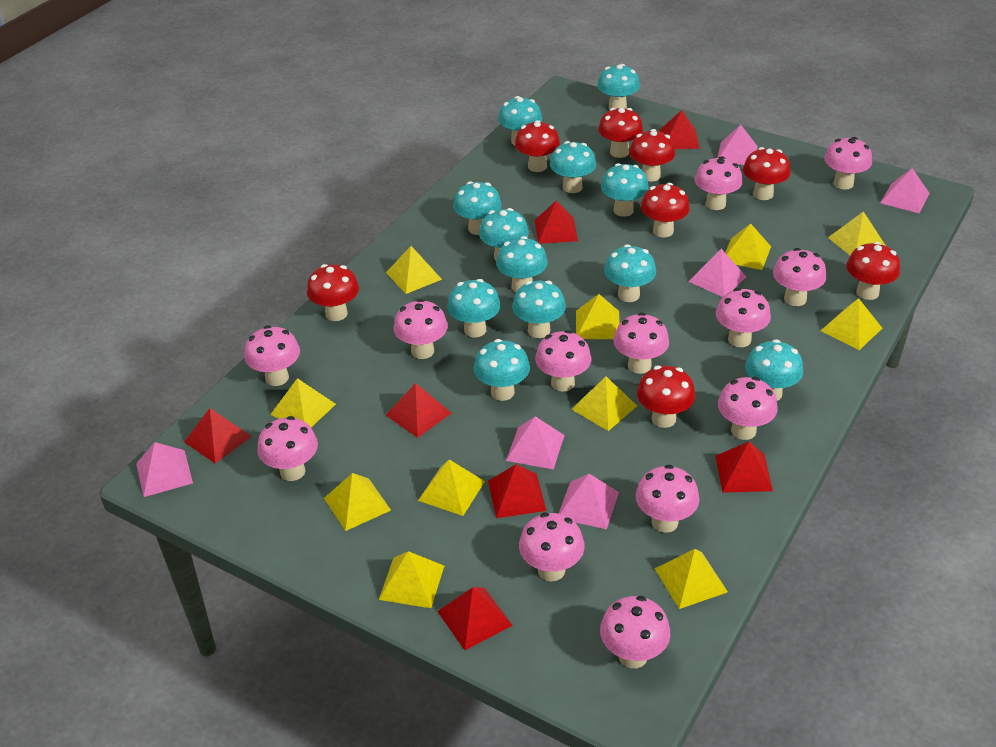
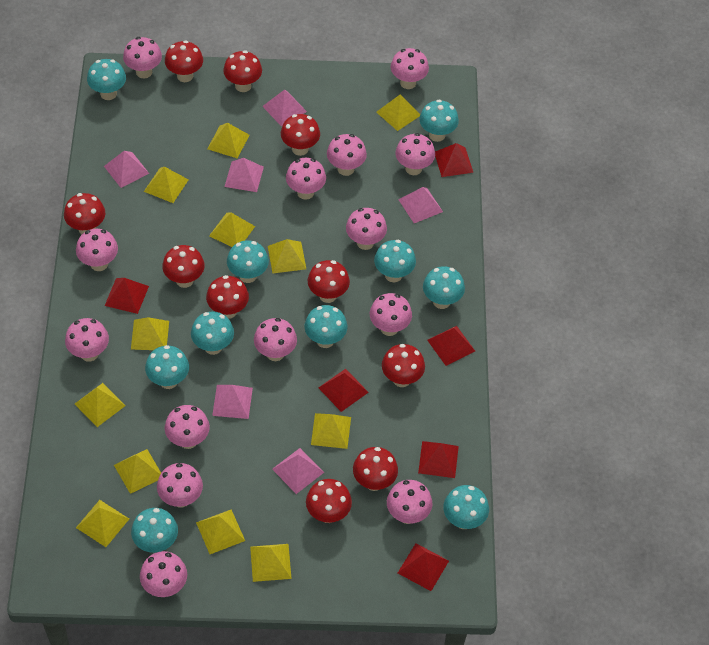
pink mushroom: [244,325,300,386] [257,416,318,481] [393,299,448,359] [519,512,585,581] [535,330,592,391] [600,596,670,668] [613,313,669,374] [636,465,700,533] [695,156,743,210] [716,288,771,347] [718,377,778,440] [773,248,826,306] [824,137,872,190] = 13 -> [65,318,109,361] [76,229,118,271] [123,37,162,79] [140,551,187,597] [157,463,203,507] [165,405,210,449] [254,318,297,361] [286,158,326,200] [327,134,367,176] [346,208,387,250] [370,293,412,336] [387,480,432,524] [391,48,429,89] [395,133,435,175] = 14
red mushroom: [307,264,359,321] [515,120,560,172] [598,108,643,158] [629,129,675,182] [637,366,696,428] [641,183,690,237] [743,147,791,200] [847,242,900,300] = 8 -> [64,193,105,234] [162,245,205,288] [165,40,203,82] [206,275,249,319] [223,50,262,92] [281,114,320,156] [306,479,352,523] [308,260,350,303] [353,447,398,491] [382,344,425,387] = 10
red pyramid: [184,408,252,464] [386,383,451,438] [437,587,513,650] [488,464,547,518] [535,200,578,244] [660,110,700,149] [715,442,773,493] = 7 -> [105,278,149,314] [318,369,369,412] [398,543,449,591] [418,441,459,478] [427,326,475,366] [435,143,473,177] = 6
turquoise mushroom: [447,279,501,337] [453,181,502,235] [474,339,530,401] [479,208,529,261] [496,236,548,292] [498,96,542,145] [512,281,566,338] [550,141,596,193] [597,64,640,110] [601,163,649,217] [604,244,656,302] [745,339,803,401] = 12 -> [87,59,126,100] [131,508,178,552] [145,345,189,389] [191,311,234,355] [227,240,269,283] [304,305,347,348] [374,240,416,282] [419,100,459,142] [423,266,465,309] [443,485,489,529] = 10
yellow pyramid: [270,378,336,427] [324,473,391,531] [379,551,444,608] [386,246,442,294] [418,460,485,516] [571,376,637,431] [576,294,620,339] [654,549,728,609] [725,224,771,270] [821,298,883,350] [828,211,886,255] = 11 -> [75,383,126,427] [76,500,129,547] [114,449,161,494] [131,317,169,350] [144,167,189,203] [196,510,245,554] [207,123,249,159] [209,213,255,247] [250,544,291,582] [268,239,306,273] [311,413,351,449] [376,94,420,131] = 12

